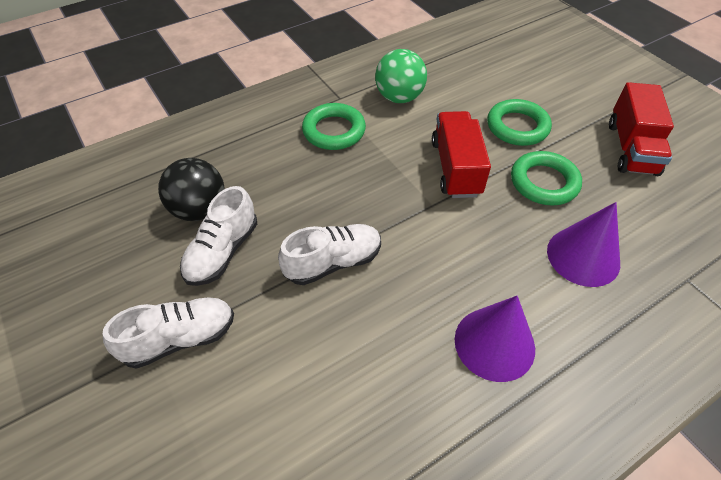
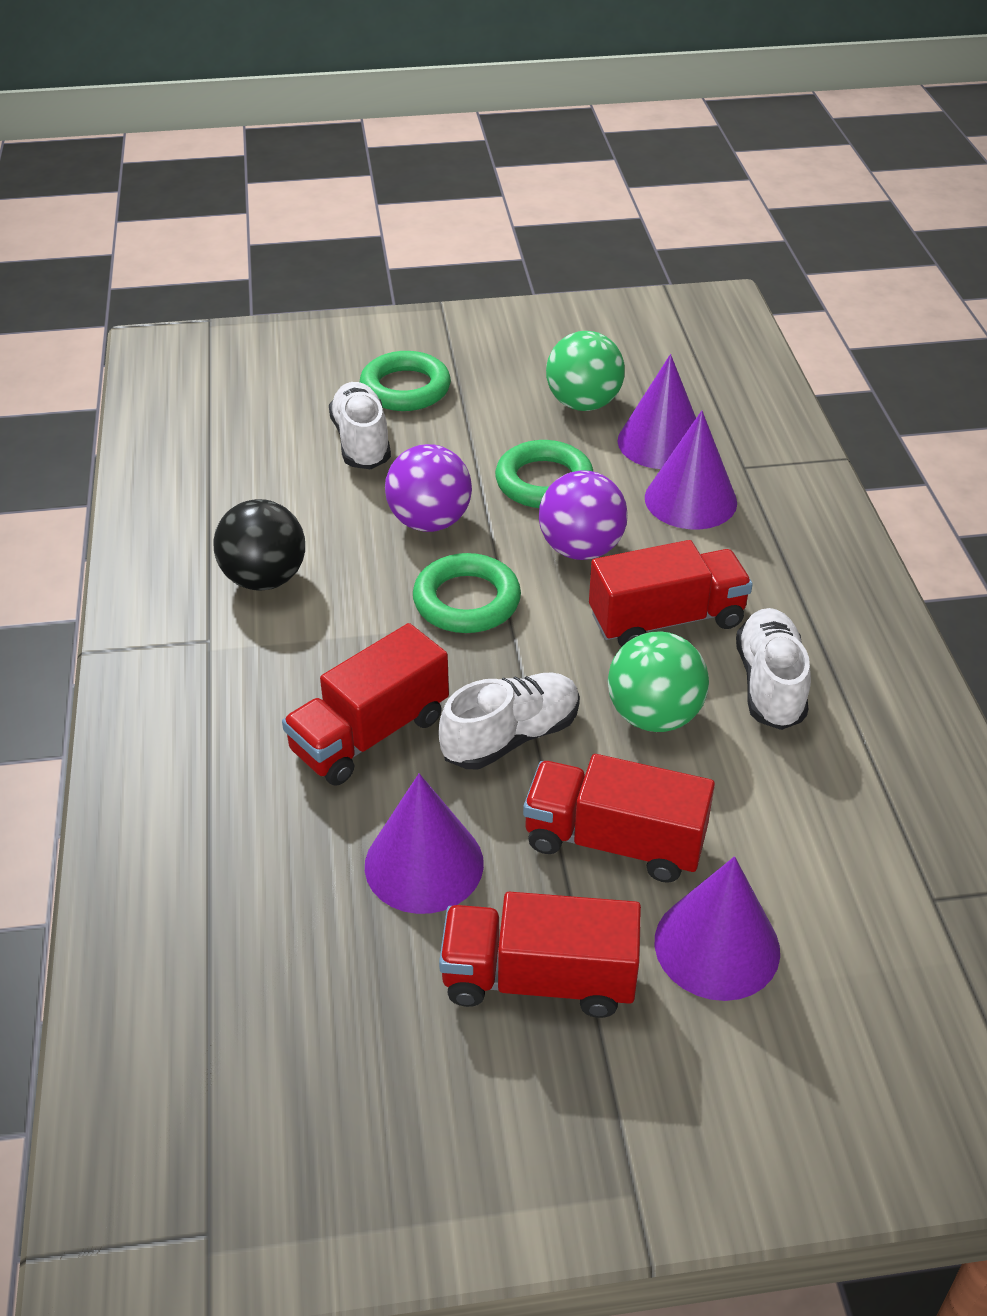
green ball: [375,49,427,103] = 1 -> [546,331,625,411] [608,631,709,732] = 2
purple ball: none = 0 -> [385,444,472,532] [539,470,628,560] = 2
purple cone: [455,296,535,382] [547,202,620,287] = 2 -> [365,773,484,914] [617,354,696,469] [645,410,737,530] [655,856,780,1001] = 4
red truck: [432,111,491,198] [609,82,674,176] = 2 -> [282,623,449,786] [439,892,641,1018] [523,754,715,883] [589,540,753,647] = 4

